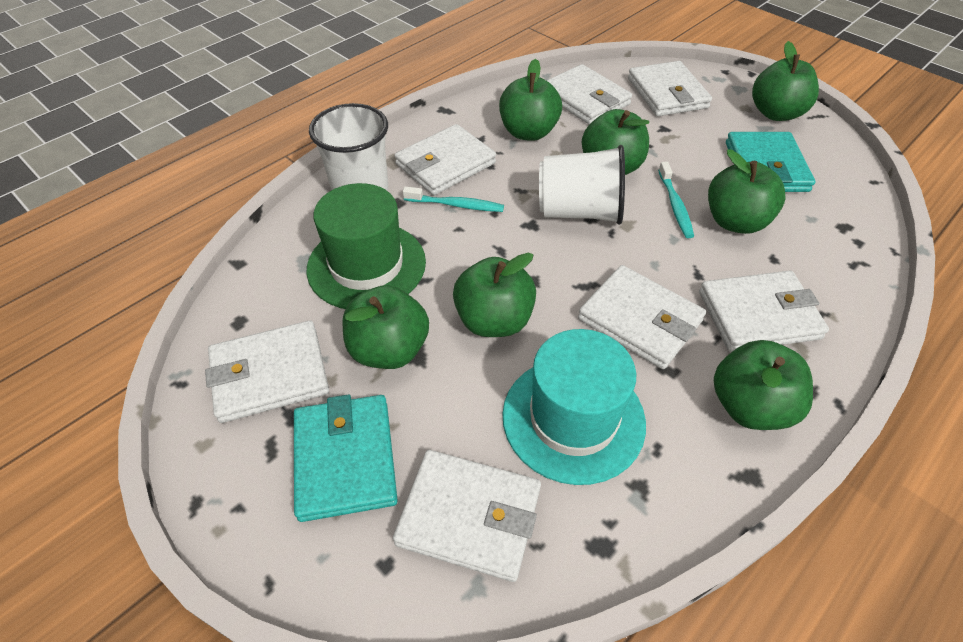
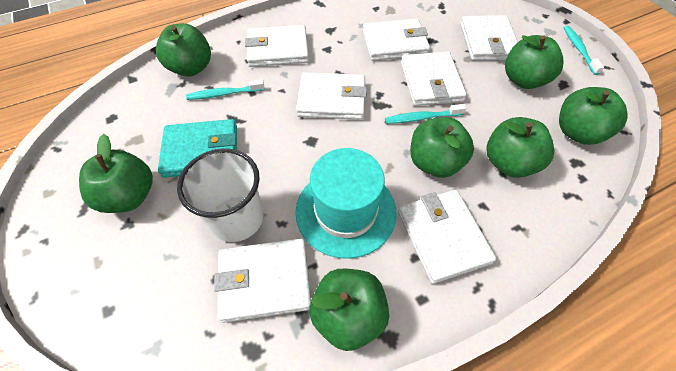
green hat: [307,183,426,309] = 1 -> none = 0
turquoise toothbrush: [403,186,504,212] [658,162,694,238] = 2 -> [186,80,264,100] [385,104,466,124] [563,26,604,75] = 3
turquoise wallet: [294,394,398,522] [726,132,816,192] = 2 -> [158,119,237,178] = 1
white cup: [309,103,388,190] [539,145,625,225] = 2 -> [177,148,263,242] = 1

